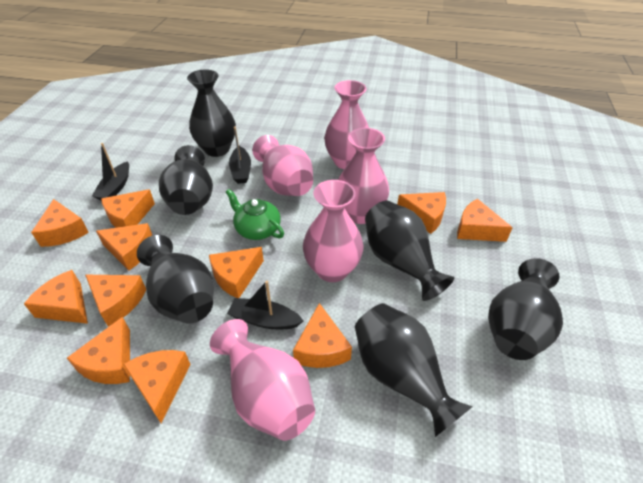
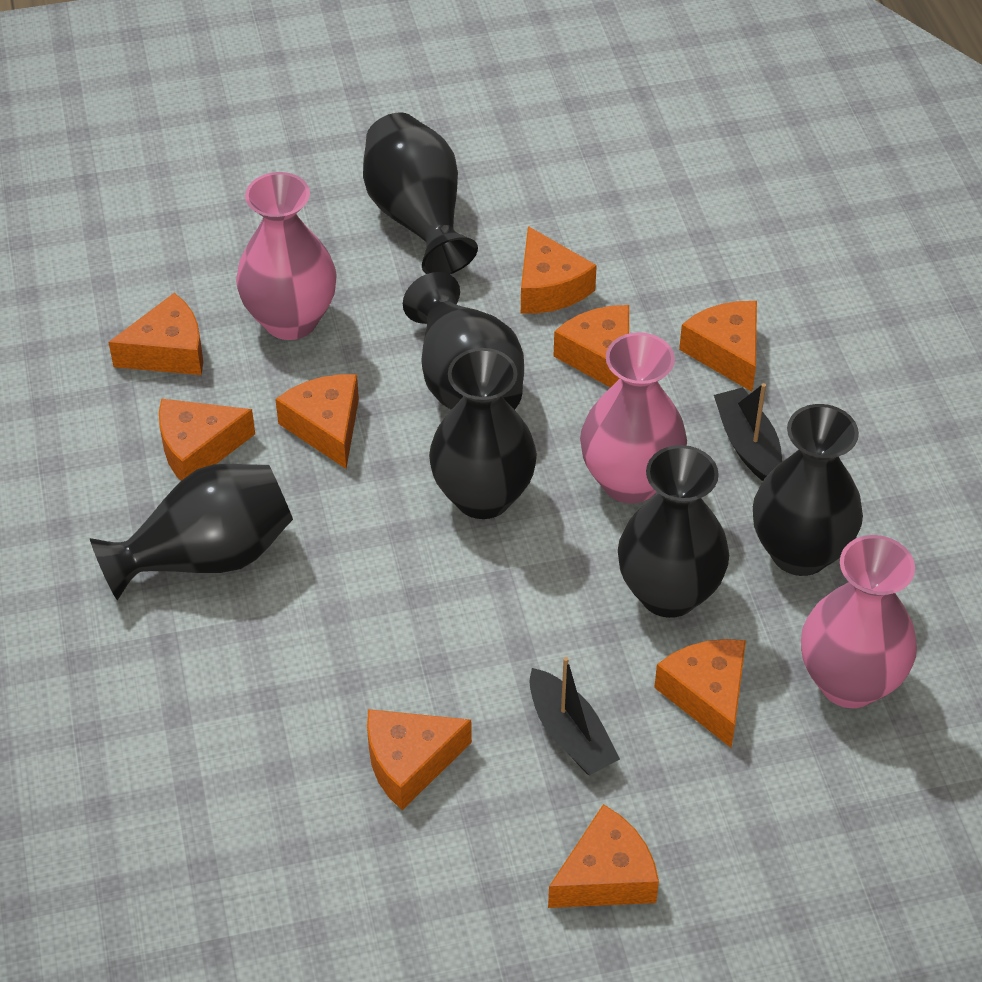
black boat: [92,143,129,201] [227,281,303,329] [229,126,251,184] = 3 -> [530,657,620,775] [714,383,782,481] = 2
green teapot: [226,189,284,240] = 1 -> none = 0
orange cheese: [24,270,88,324] [31,199,89,247] [67,317,130,384] [85,275,146,327] [96,223,152,271] [101,189,155,228] [123,350,191,423] [209,247,264,298] [293,303,352,368] [397,192,446,234] [457,199,513,242] = 11 -> [108,293,203,375] [159,399,255,481] [275,374,359,469] [367,709,472,810] [521,226,597,313] [548,804,659,908] [553,305,629,388] [654,639,746,748] [679,301,757,392] = 9
pink vase: [210,319,315,441] [252,135,313,196] [303,180,363,282] [324,80,369,169] [338,128,389,224] = 5 -> [236,172,337,340] [580,332,687,504] [801,535,917,708] = 3

